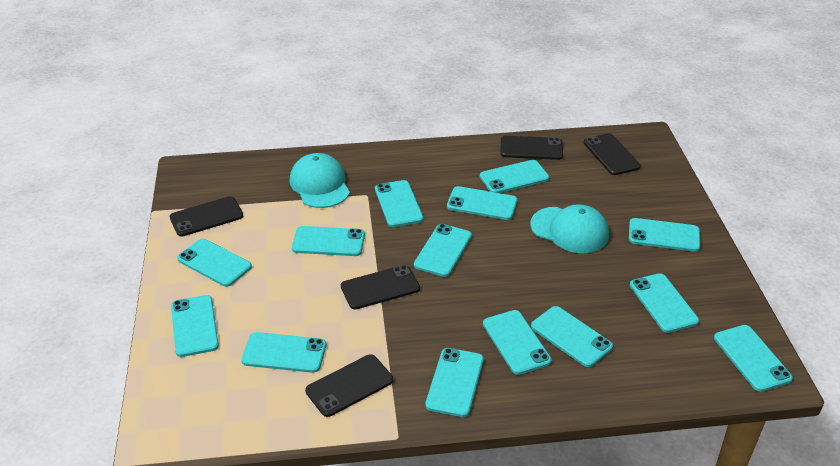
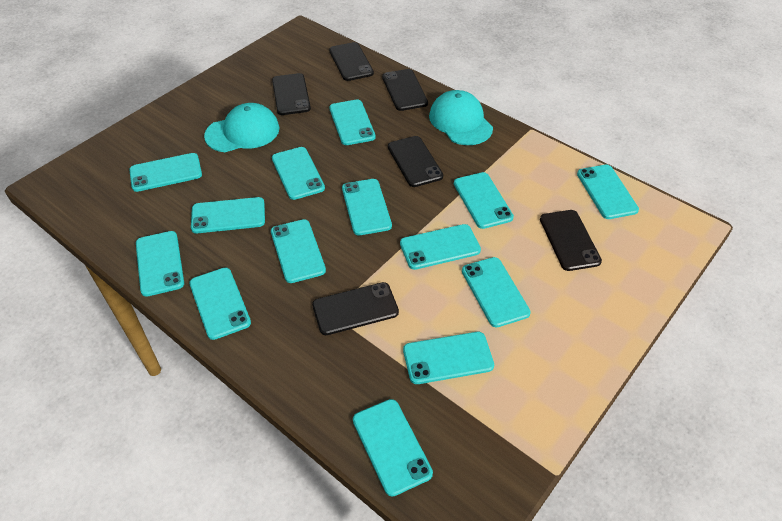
black phone: [170,196,243,237] [305,354,393,417] [341,265,420,310] [500,136,563,160] [584,133,641,175] = 5 -> [272,73,311,115] [312,282,399,335] [329,42,374,81] [382,69,428,111] [388,136,443,187] [540,210,602,271] = 6

